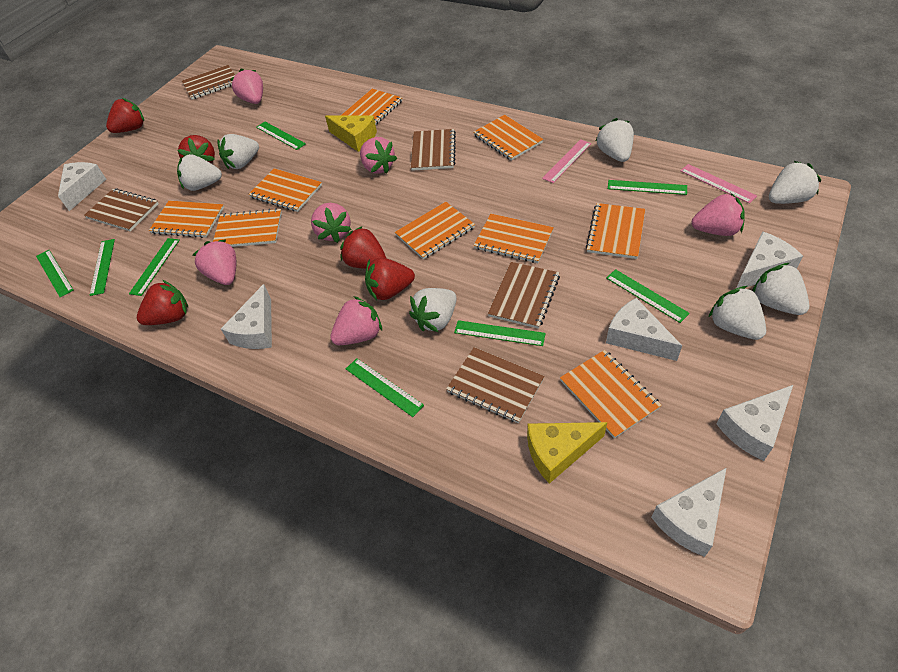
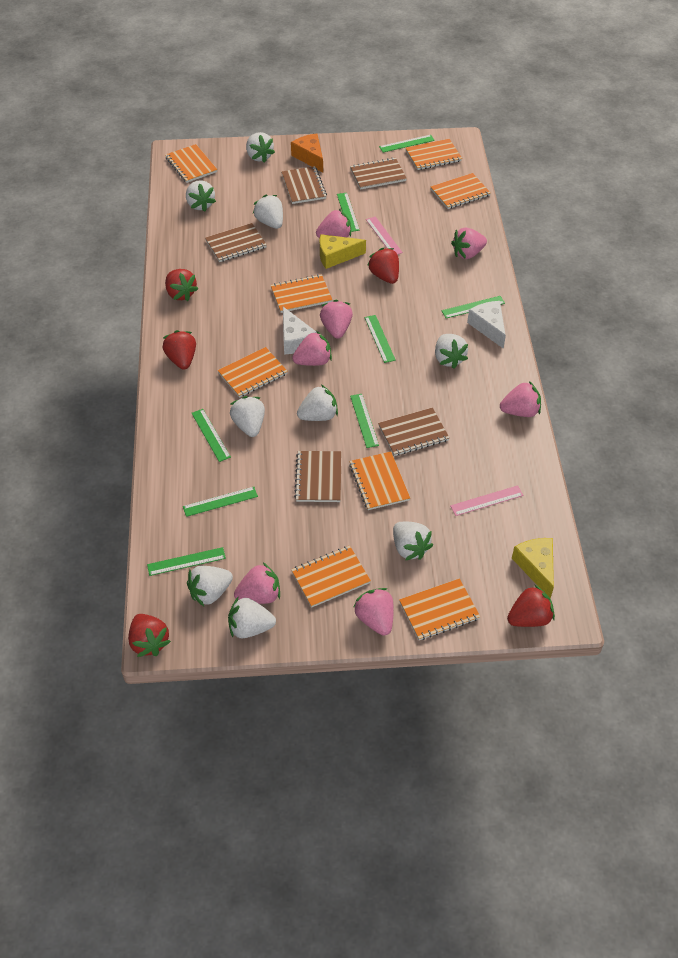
orange cheese: none = 0 -> [291,133,323,172] = 1
orange notebook: [149,201,224,238] [213,208,282,247] [248,168,322,212] [342,89,402,125] [395,202,475,260] [474,115,543,161] [474,214,554,263] [560,350,662,439] [586,203,645,259] = 9 -> [165,144,217,183] [218,347,288,398] [271,274,332,313] [291,546,371,608] [349,452,410,510] [399,579,480,640] [406,139,462,170] [430,173,491,209] = 8
pink strawberry: [193,239,236,285] [230,68,263,104] [311,203,352,243] [330,296,382,345] [360,137,397,174] [692,193,745,236] = 6 -> [234,563,280,604] [292,331,332,366] [316,209,351,238] [320,300,353,339] [354,588,394,636] [451,228,487,259] [500,381,541,417] = 7
white cheese: [58,162,106,211] [221,284,272,349] [606,298,682,361] [651,467,727,557] [716,385,793,461] [737,231,803,288] = 6 -> [283,307,316,355] [467,301,506,349] = 2
white strawberry: [177,154,222,191] [217,134,259,169] [409,288,457,332] [595,118,634,162] [708,286,766,340] [752,263,809,315] [769,161,821,204] = 7 -> [186,180,216,212] [187,566,233,606] [228,596,276,638] [230,396,265,437] [246,132,275,163] [253,195,283,229] [297,385,338,421] [393,522,433,561] [435,334,468,369] = 9

